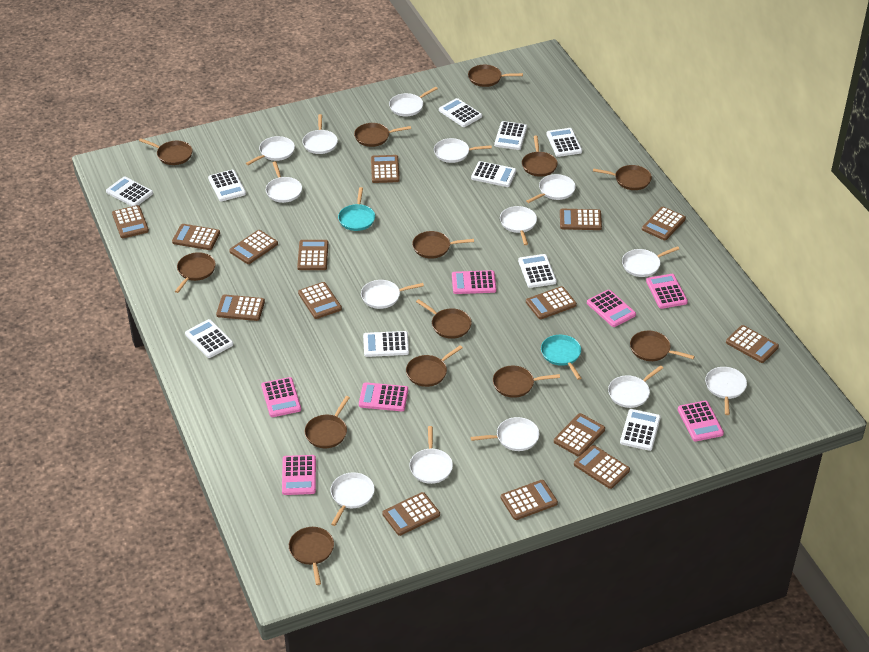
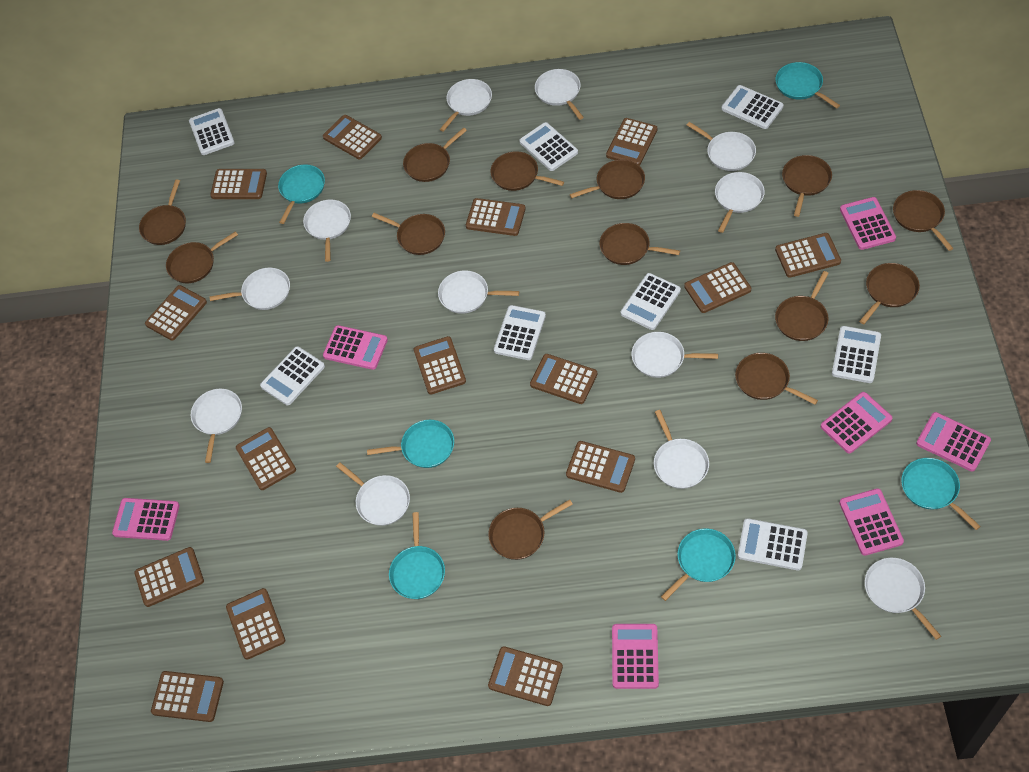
turquoise pan: [338,187,375,231] [541,335,581,380] = 2 -> [278,164,325,224] [367,420,454,468] [389,512,445,599] [661,528,736,601] [775,62,840,109] [901,458,981,530] = 6
white calculator: [106,177,153,206] [185,319,233,358] [208,170,246,201] [363,331,409,357] [439,98,482,127] [471,161,516,187] [494,121,527,150] [518,254,557,288] [546,128,582,157] [620,409,661,451] = 10 -> [189,108,235,155] [260,346,325,405] [494,305,546,360] [519,122,578,171] [621,273,681,330] [721,85,783,129] [738,518,808,570] [832,326,881,383] = 8
white pan: [246,136,295,165] [266,161,302,203] [302,114,338,154] [330,472,375,526] [361,280,424,309] [389,87,438,116] [409,426,453,484] [434,138,492,163] [471,417,539,451] [500,206,537,245] [526,174,576,203] [608,365,663,408] [622,246,679,277] [705,367,747,415] = 14 -> [191,389,242,463] [210,268,290,310] [303,199,351,262] [336,462,410,526] [438,270,519,314] [440,79,492,131] [535,69,584,120] [631,332,718,378] [654,410,709,489] [687,122,756,171] [715,172,765,233] [865,558,941,640] = 12

